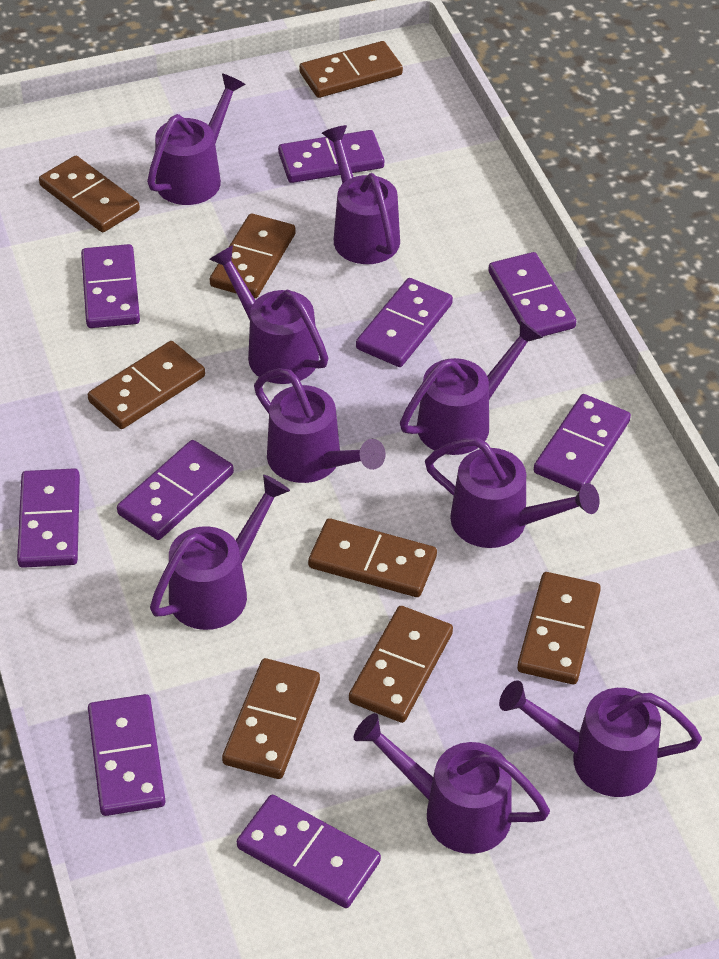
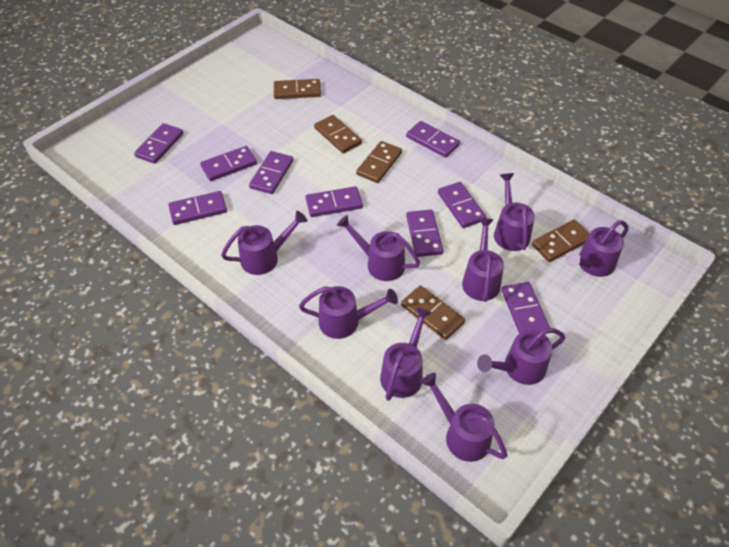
brown domino: [39,156,140,232] [88,341,205,429] [210,214,296,298] [222,658,320,779] [299,41,403,98] [308,518,437,597] [349,606,453,723] [517,572,601,684] = 8 -> [274,79,321,99] [314,115,362,153] [356,141,402,183] [401,285,465,340] [532,220,590,262] = 5

